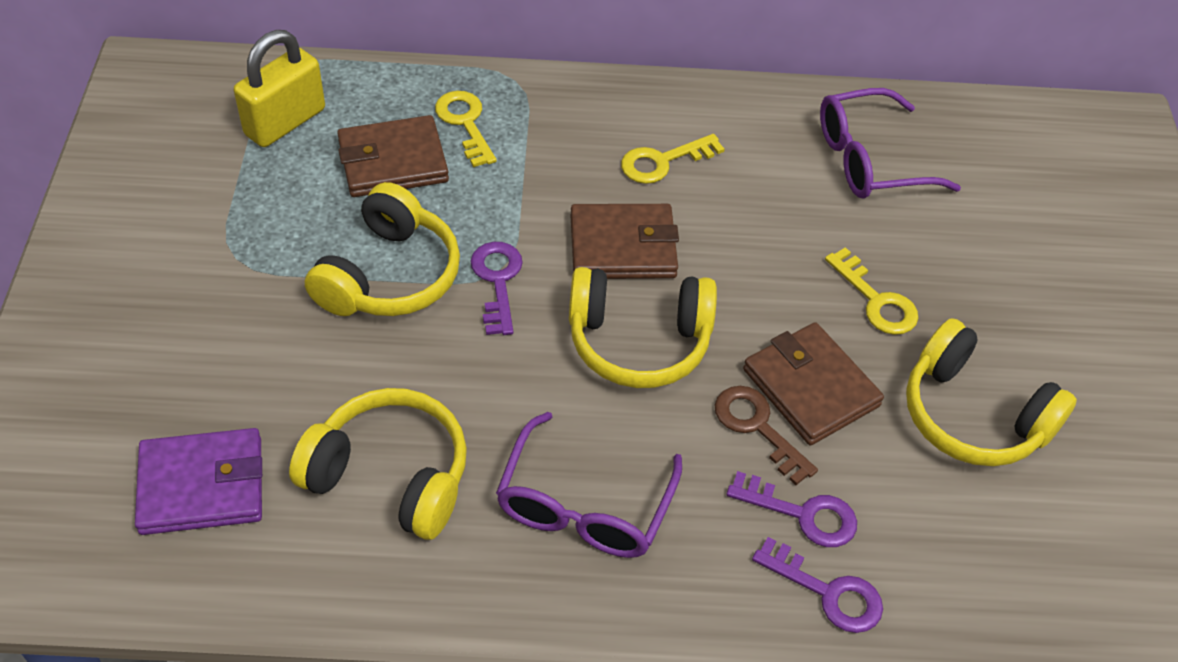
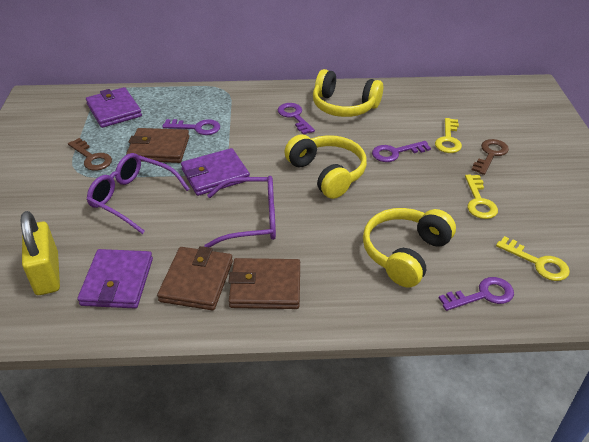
brown key: [715,386,818,485] = 1 -> [68,138,112,171] [472,139,509,175] = 2
purple key: [471,242,523,335] [726,471,857,547] [752,537,883,633] = 3 -> [162,119,220,135] [278,103,315,135] [372,141,431,162] [439,277,514,311] = 4
purple wallet: [135,428,262,535] = 1 -> [77,249,153,308] [86,87,142,128] [181,148,250,196] = 3
yellow headphones: [289,388,467,540] [305,182,460,316] [569,267,717,388] [906,318,1077,466] = 4 -> [285,135,367,199] [313,69,383,117] [363,208,456,288] = 3

